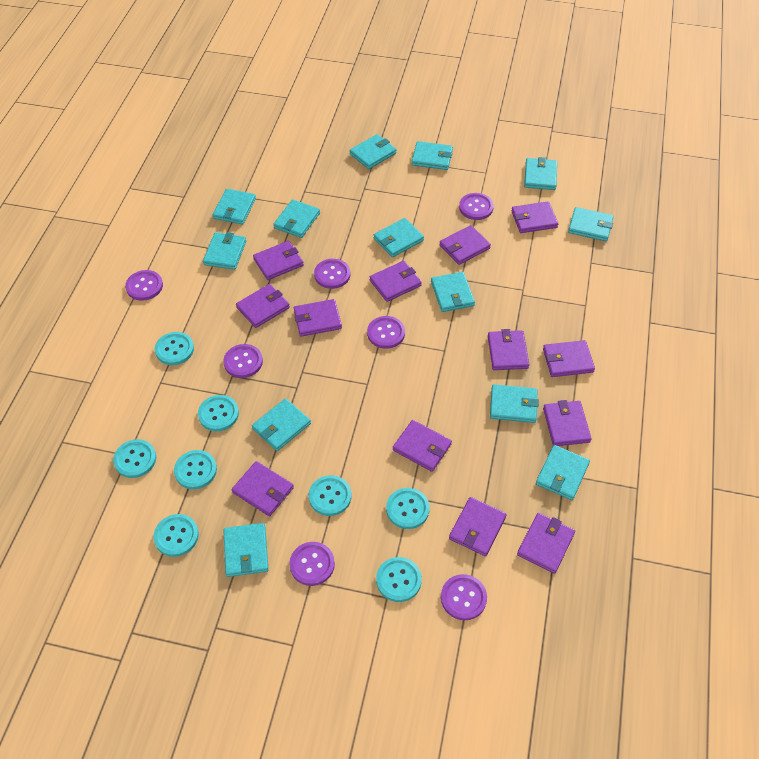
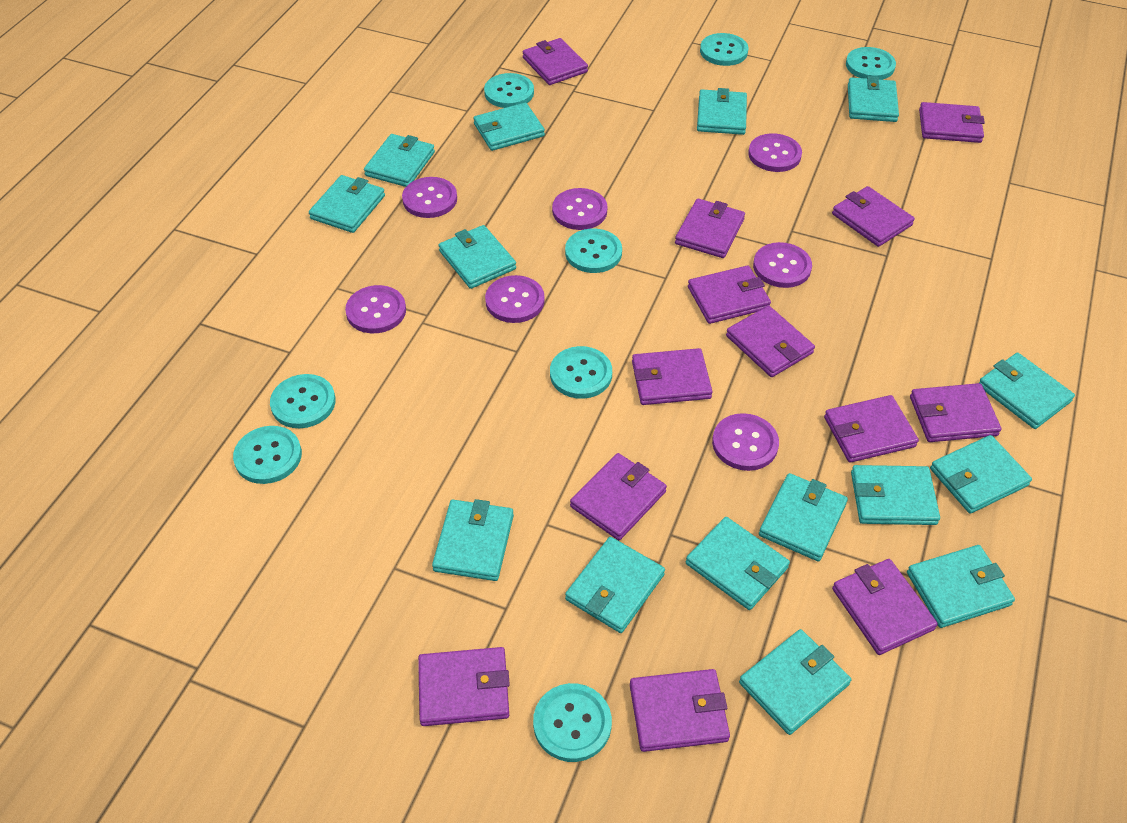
turquoise wallet: [203,232,246,270] [213,189,256,224] [223,523,269,577] [252,398,311,451] [273,199,320,238] [350,134,397,169] [374,218,424,257] [412,141,453,170] [431,272,475,312] [490,384,539,423] [524,157,557,190] [536,445,590,500] [568,207,614,241] = 13 -> [309,175,385,233] [364,134,435,187] [432,499,514,581] [439,225,516,289] [473,103,545,151] [565,537,665,633] [686,517,790,610] [697,88,747,135] [739,629,851,735] [759,473,848,561] [848,76,899,122] [851,465,940,525] [907,545,1015,628] [930,435,1032,514] [979,353,1075,429] = 15

